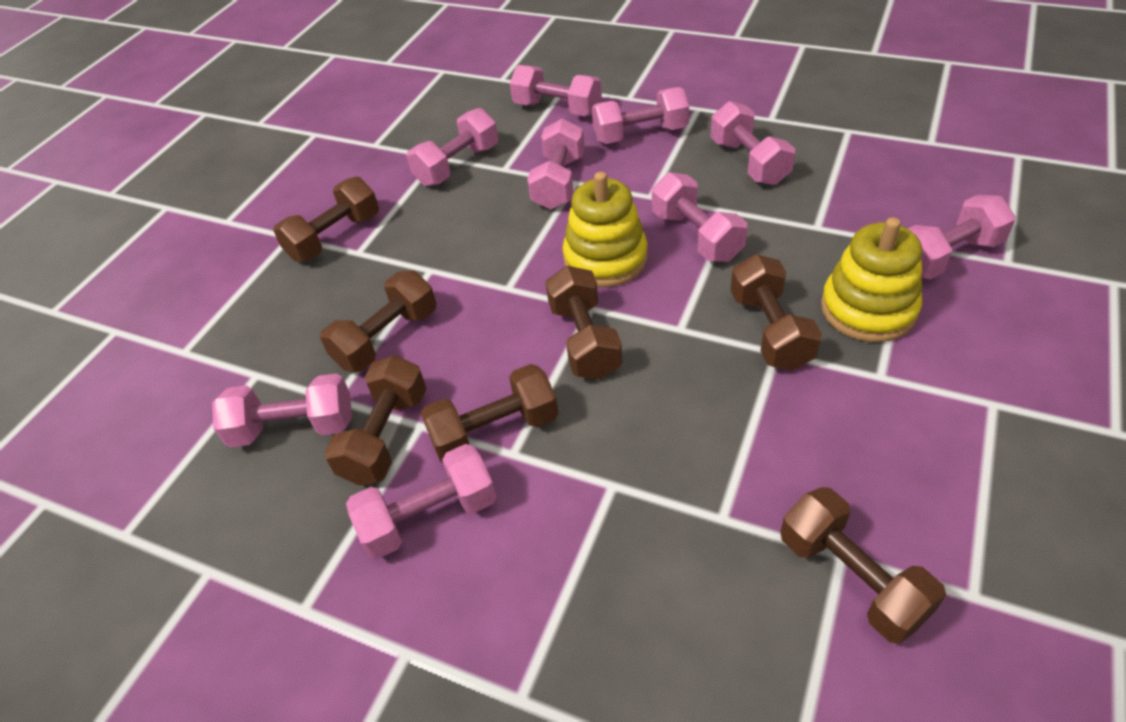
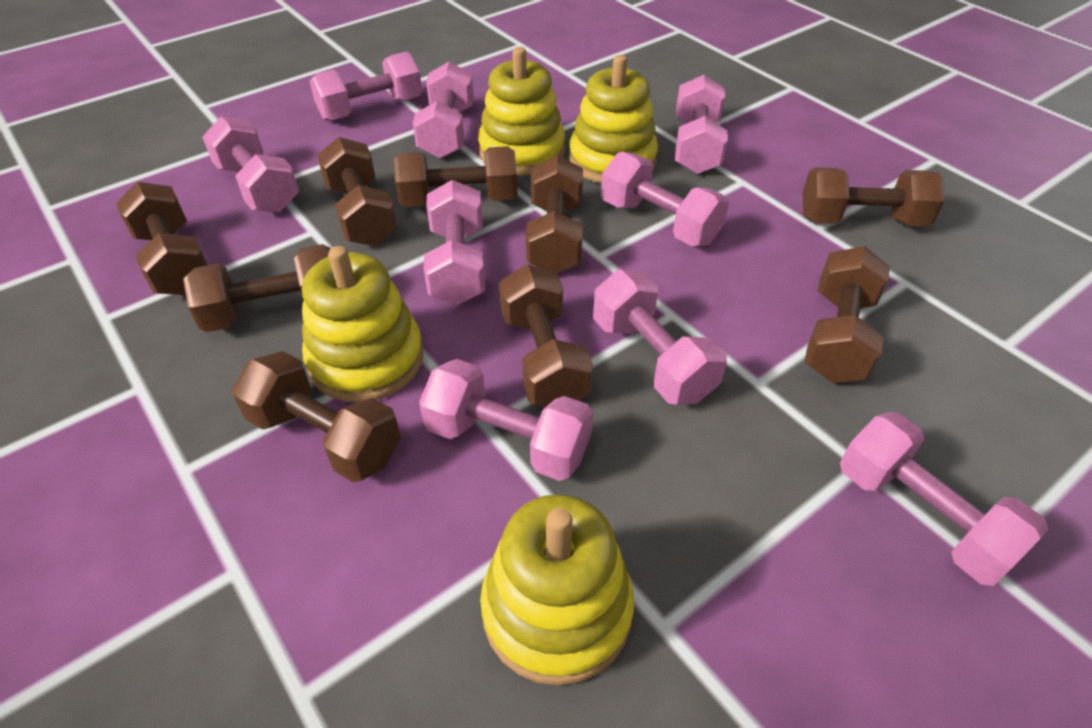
brown dumbbell: [273,177,379,262] [320,271,437,372] [324,355,426,486] [421,364,558,463] [546,266,622,379] [730,254,822,370] [780,487,946,644] = 7 -> [116,182,207,295] [183,244,331,332] [232,351,401,482] [317,137,397,246] [394,146,518,207] [499,264,593,407] [526,155,583,273] [802,167,945,227] [805,246,890,383] = 9
yellow stacking toy: [562,172,648,287] [821,217,922,342] = 2 -> [302,246,424,403] [478,47,565,176] [480,494,634,686] [569,55,658,183] = 4

